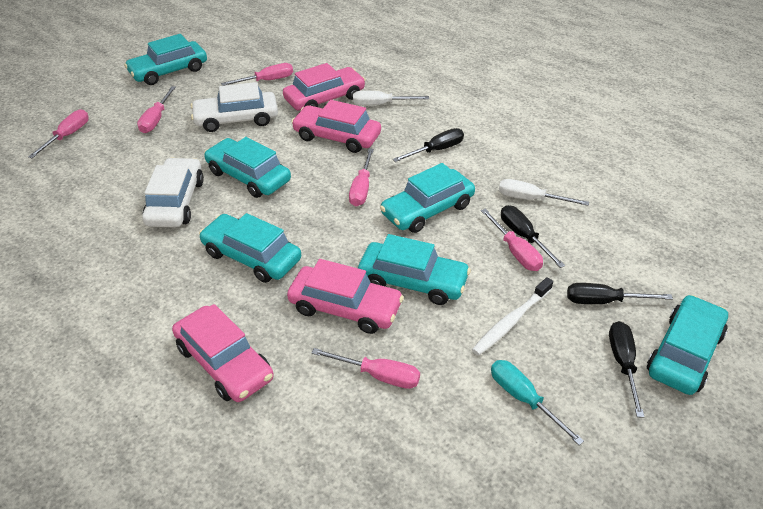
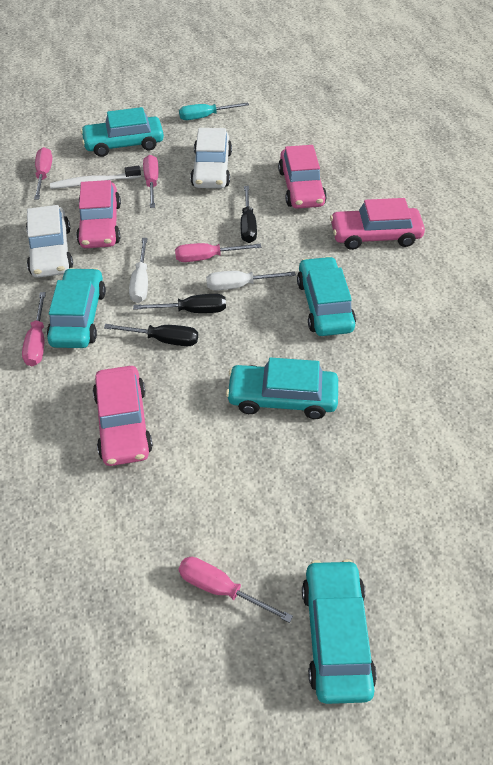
black screwdriver: [393,128,464,162] [501,205,565,268] [567,283,673,304] [609,321,644,418] = 4 -> [104,324,198,346] [133,294,226,313] [241,186,257,243] = 3
pink screwdriver: [28,109,88,158] [137,86,176,133] [221,63,293,86] [312,348,420,389] [349,149,374,206] [481,209,543,271] = 6 -> [22,292,46,366] [34,147,52,200] [143,155,159,208] [175,243,261,262] [178,557,293,623] = 5
turquoise car: [124,34,207,85] [199,213,301,283] [204,137,291,198] [358,234,471,305] [380,163,475,233] [647,295,728,395] = 6 -> [47,268,106,348] [80,107,164,157] [226,357,338,419] [297,256,356,336] [302,559,377,704] = 5

